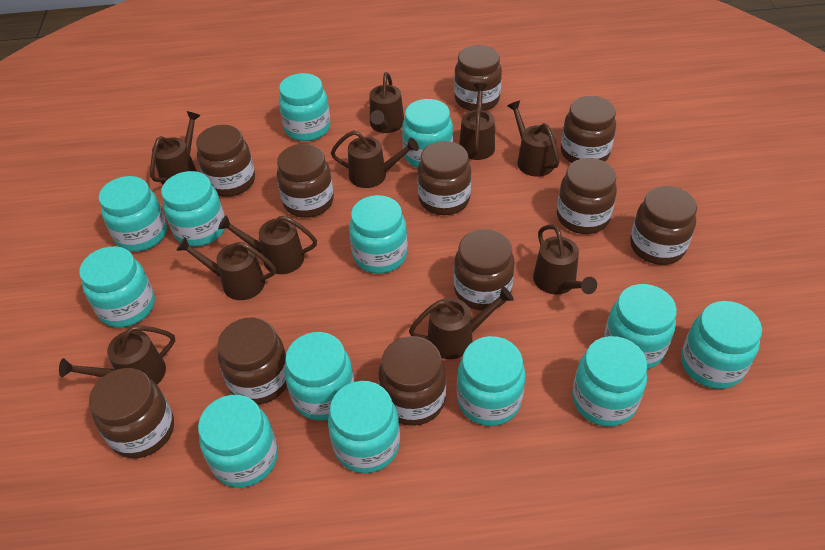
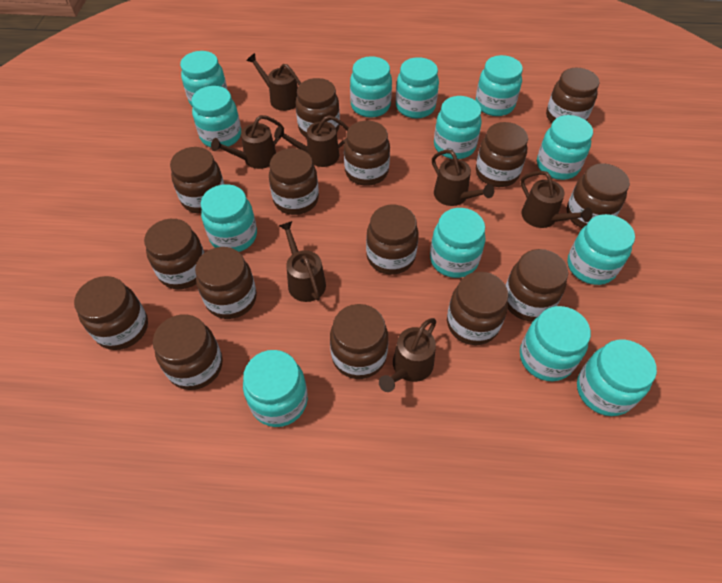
brown jar: [89,368,174,458] [196,125,255,197] [217,317,287,405] [277,144,334,218] [378,336,446,426] [417,141,471,215] [454,45,502,111] [454,229,515,311] [557,158,617,234] [561,96,616,163] [630,186,697,265] = 11 -> [74,276,148,350] [144,219,205,289] [153,314,223,390] [170,147,224,213] [195,247,257,319] [269,148,319,215] [295,78,340,138] [330,304,388,379] [344,121,390,186] [366,205,419,275] [447,272,509,345] [476,122,528,187] [506,249,568,322] [546,68,599,123] [567,163,630,228] = 15
brown watering can: [59,326,175,384] [150,111,201,185] [176,237,276,300] [218,215,317,274] [331,130,419,188] [369,72,404,133] [409,286,514,359] [459,83,495,160] [507,100,560,177] [533,224,597,295] = 10 -> [211,115,284,169] [246,53,301,111] [274,115,349,167] [279,221,326,302] [379,318,436,392] [432,149,494,206] [521,171,593,228] = 7

